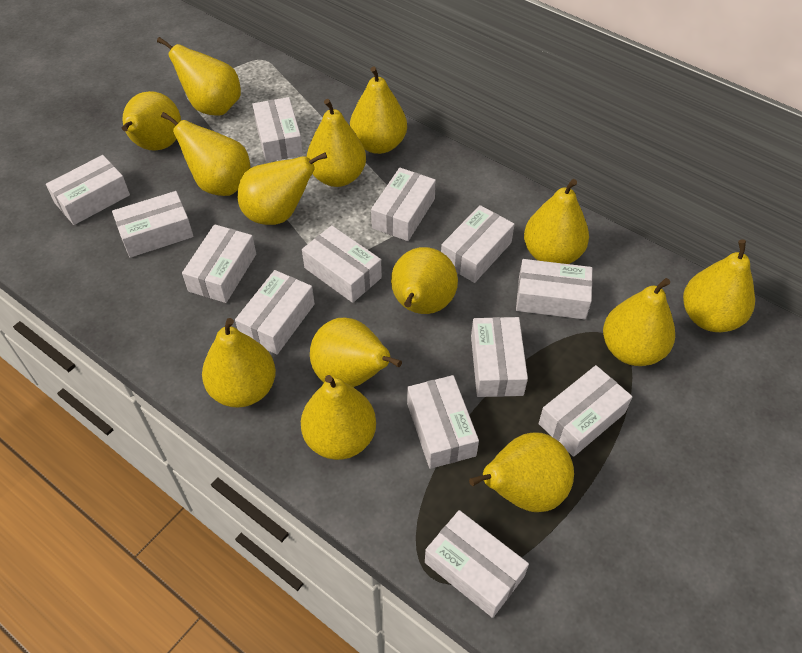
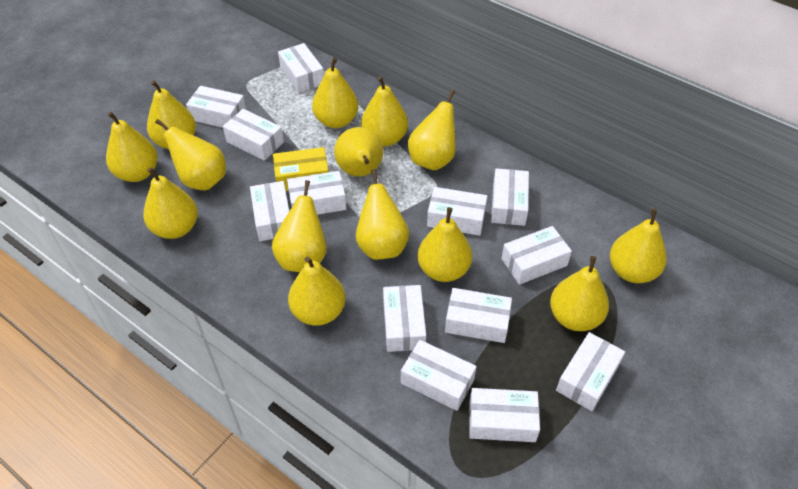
yellow box: none = 0 -> [273,147,328,191] = 1

